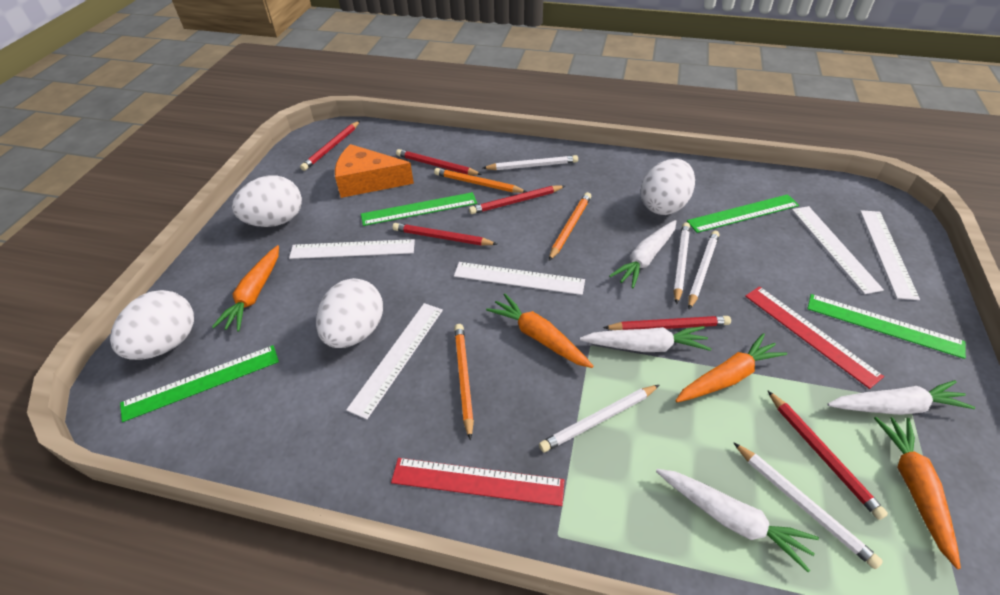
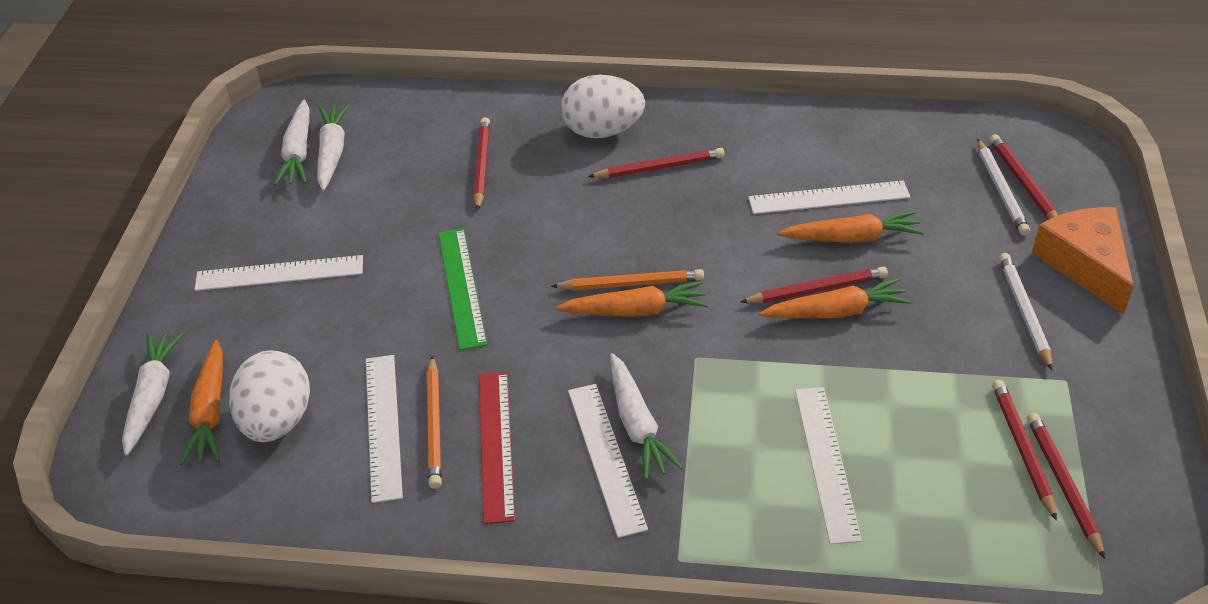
green ruler: [120,345,279,422] [361,192,477,226] [687,194,799,233] [807,294,966,359] = 4 -> [438,228,487,350] = 1
orange pencil: [434,168,527,193] [454,324,474,440] [549,192,591,261] = 3 -> [427,356,442,489] [551,269,704,290] = 2
red ruler: [391,458,564,506] [745,286,884,389] = 2 -> [479,372,515,524] = 1
white egg: [110,290,194,360] [232,175,302,227] [316,278,383,348] [641,159,695,215] = 4 -> [229,350,310,442] [561,75,645,138] = 2
white pencil: [483,155,578,170] [539,385,659,452] [674,222,690,304] [688,231,719,310] [733,442,883,569] = 5 -> [977,139,1030,236] [999,253,1053,370] = 2

